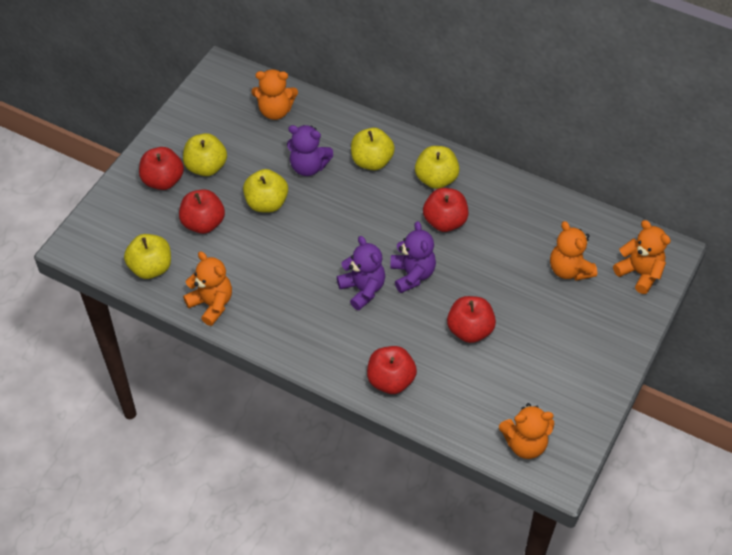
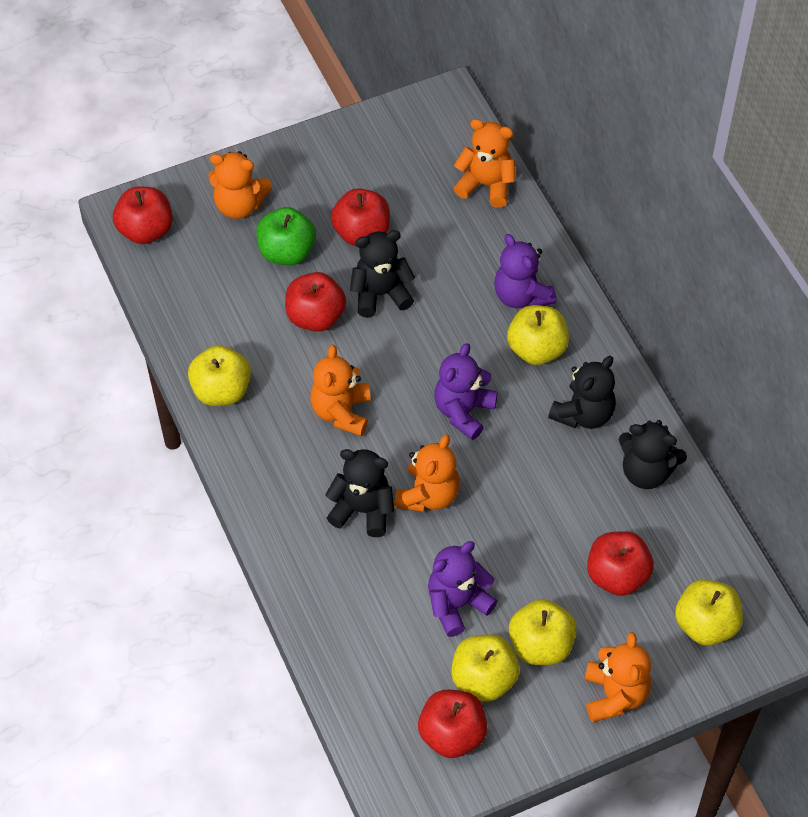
black teddy bear: none = 0 -> [325,449,394,537] [350,230,415,317] [548,356,616,429] [619,420,687,489] = 4
green apple: none = 0 -> [256,207,316,265] = 1

